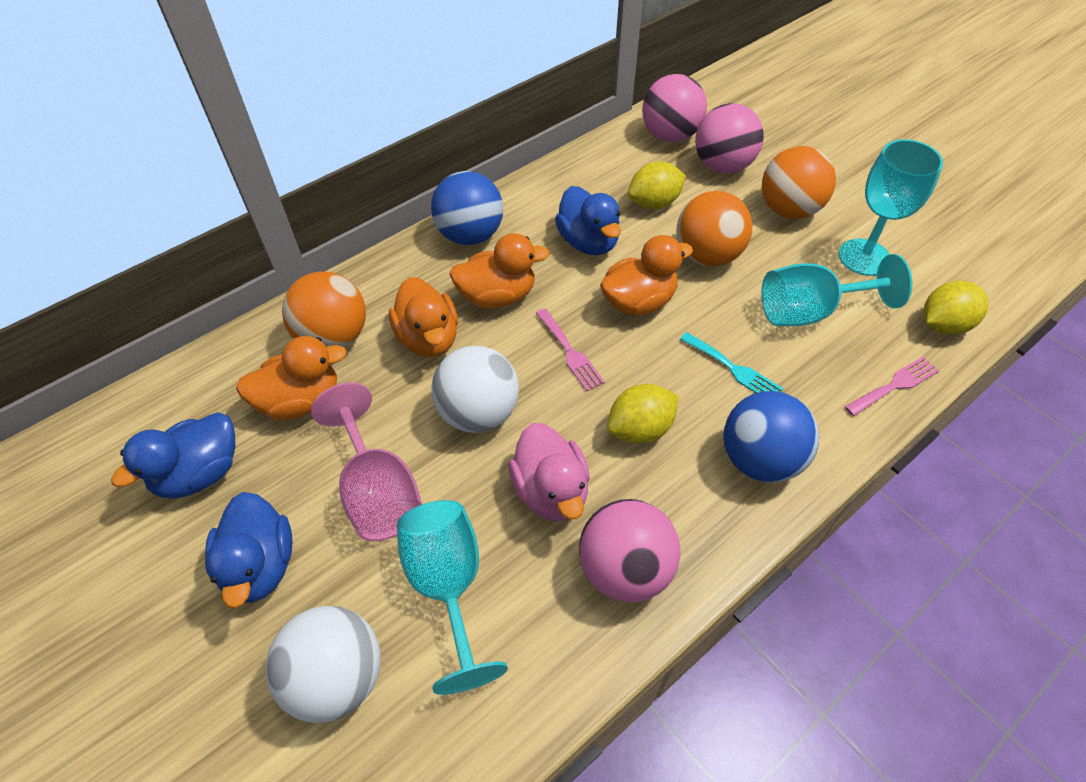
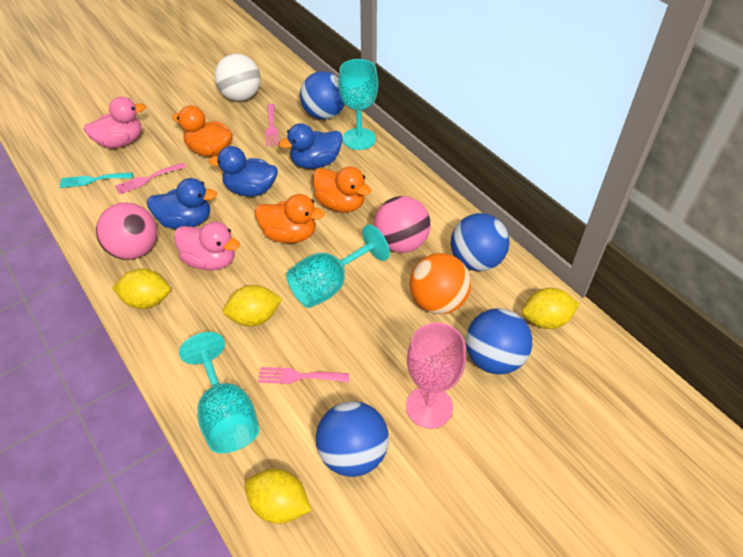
blue ball: [431,171,503,245] [723,391,819,483] = 2 -> [300,71,345,120] [316,401,389,477] [451,213,510,271] [466,308,532,375] = 4
orange ball: [282,272,366,348] [677,191,752,266] [762,146,836,219] = 3 -> [409,253,471,314] = 1
orange duck: [236,336,347,420] [389,277,458,357] [449,233,550,309] [600,235,693,316] = 4 -> [172,105,233,157] [255,194,325,243] [313,166,371,212] = 3
pink ball: [579,499,680,602] [642,74,707,142] [695,103,764,173] = 3 -> [96,202,157,260] [374,196,430,253] = 2
pink duck: [508,423,590,522] = 1 -> [83,97,146,148] [174,222,240,271] = 2
pink fork: [535,309,605,391] [845,356,940,416] = 2 -> [115,163,186,194] [258,367,349,384] [265,104,279,146] = 3
white ball: [266,606,381,723] [431,346,519,433] = 2 -> [214,54,261,101] = 1
yellow lemon: [607,384,679,444] [628,161,686,209] [923,281,988,335] = 3 -> [112,268,170,309] [223,285,282,326] [245,469,311,524] [522,288,579,329] = 4

